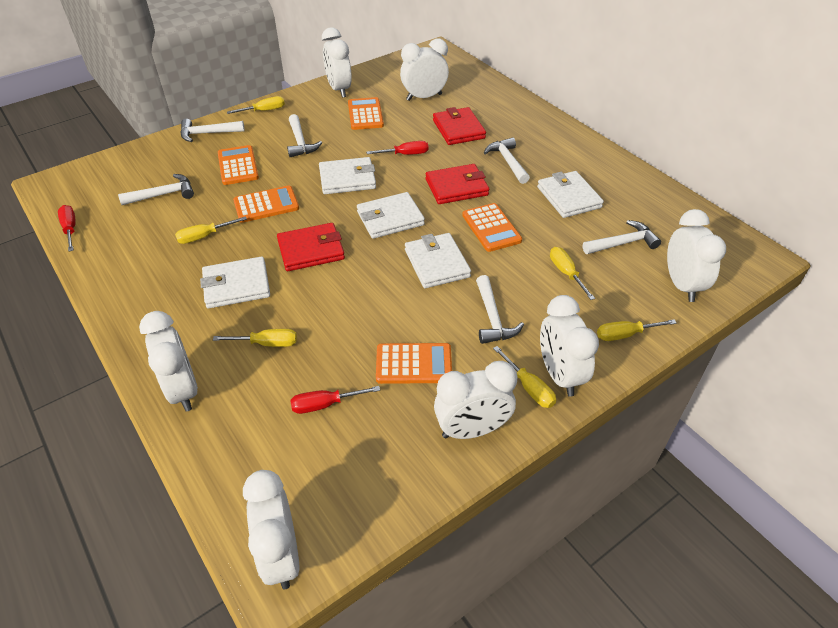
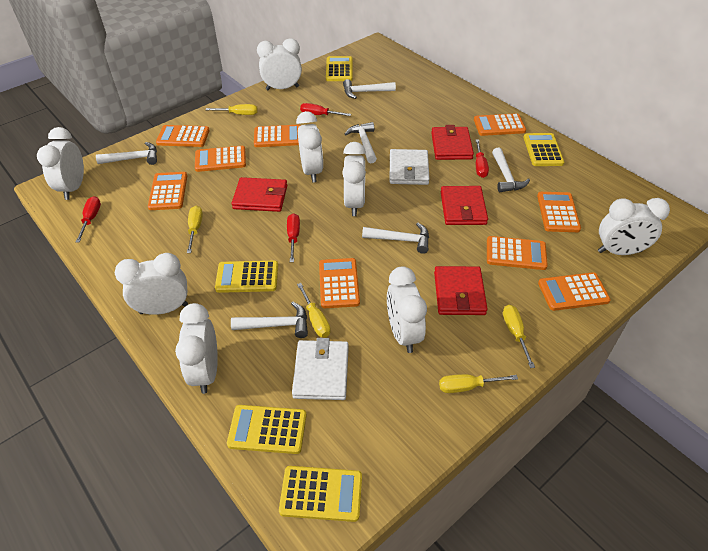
orange calculator: [218,145,259,185] [233,186,299,223] [348,97,384,130] [376,343,452,384] [462,203,522,252] = 5 -> [148,172,187,210] [156,125,210,147] [195,146,246,172] [254,125,301,147] [319,258,360,308] [474,113,526,136] [487,236,548,270] [537,192,581,232] [538,272,611,311] = 9
red screwdriver: [58,205,76,252] [291,386,380,414] [366,141,428,155] = 3 -> [76,196,101,243] [287,213,300,262] [300,103,351,116] [476,139,489,178] = 4
red wallet: [277,223,345,271] [425,164,489,204] [433,107,486,145] = 3 -> [232,177,287,212] [431,125,474,160] [434,266,487,315] [441,186,488,225] = 4
white clock: [139,311,198,412] [243,470,300,589] [322,27,352,98] [400,38,449,101] [434,361,517,439] [540,295,599,397] [667,209,726,302] = 7 -> [37,127,84,200] [115,253,188,315] [175,303,218,394] [257,38,302,90] [296,111,323,182] [342,142,366,216] [387,267,427,353] [598,198,670,255] = 8
white wallet: [200,257,270,308] [319,157,376,194] [357,192,425,239] [405,233,471,288] [537,171,604,218] = 5 -> [292,338,349,400] [390,149,430,185] = 2
yellow calculator: none = 0 -> [215,260,278,293] [227,405,307,454] [279,466,362,522] [326,56,353,81] [524,133,564,166] = 5
yellow screwdriver: [175,216,247,244] [213,329,297,347] [227,96,285,114] [493,346,556,408] [550,247,595,300] [597,319,677,341] = 6 -> [187,206,203,253] [206,104,258,115] [297,283,331,337] [439,374,518,393] [503,305,535,368] = 5

